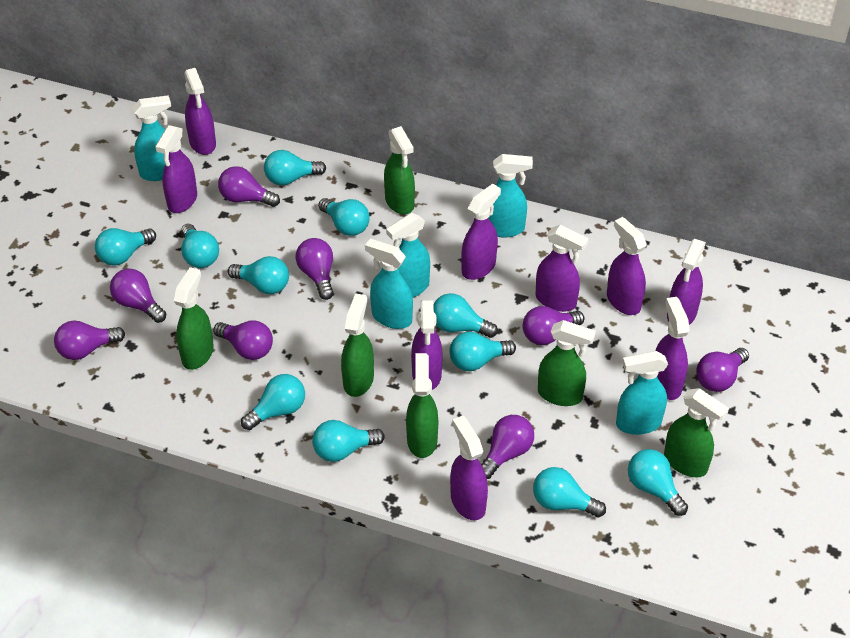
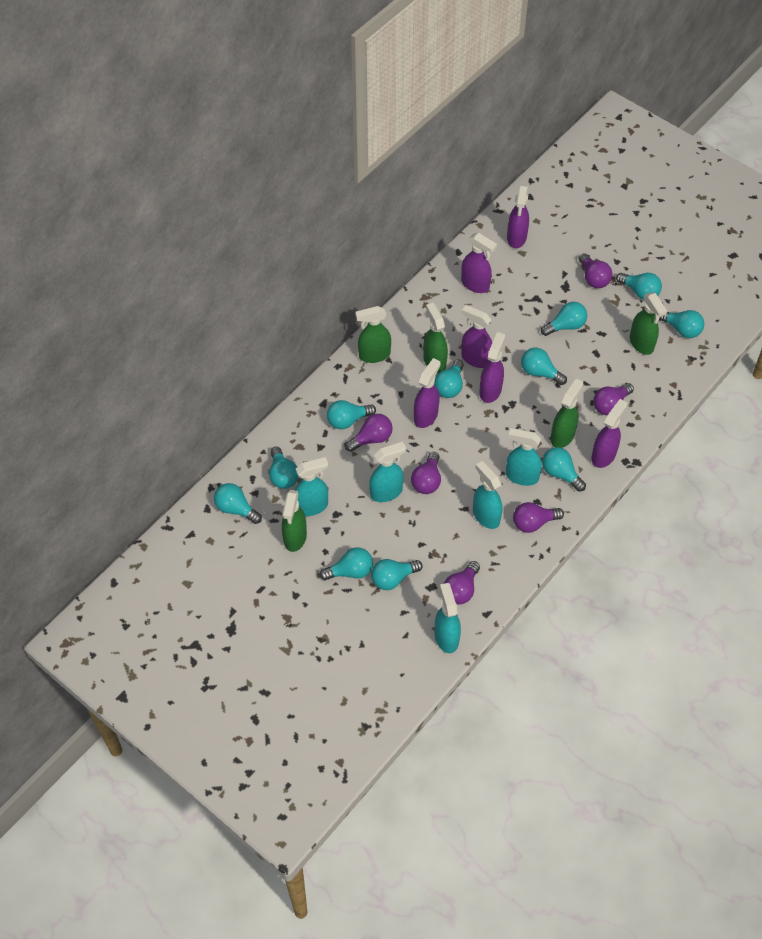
green spray bottle: [174,267,214,370] [341,293,374,397] [384,126,415,215] [406,353,438,458] [538,320,596,406] [664,388,729,478] = 6 -> [282,490,307,552] [355,306,391,363] [423,303,448,373] [551,379,583,448] [630,292,667,355] = 5
purple light bulb: [54,321,125,360] [110,269,166,323] [213,320,273,360] [218,166,280,207] [295,238,334,300] [481,415,534,479] [522,306,584,345] [696,348,749,392] = 8 -> [345,414,393,452] [411,452,441,494] [444,561,480,605] [513,502,564,533] [579,253,612,288] [593,383,634,415] = 6
purple spray bottle: [155,125,197,213] [184,68,216,155] [411,300,443,390] [450,416,488,520] [461,184,501,280] [536,225,589,312] [607,217,647,315] [655,297,690,400] [667,239,706,325] = 9 -> [414,358,441,428] [461,233,497,293] [461,305,492,368] [479,332,505,403] [507,186,529,248] [591,399,627,468] = 6

